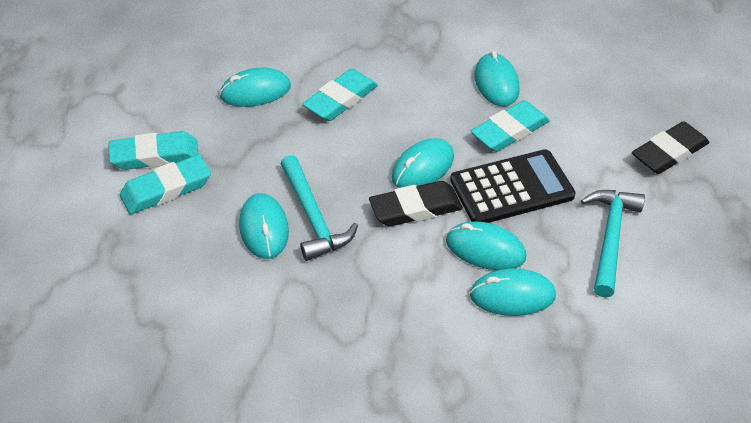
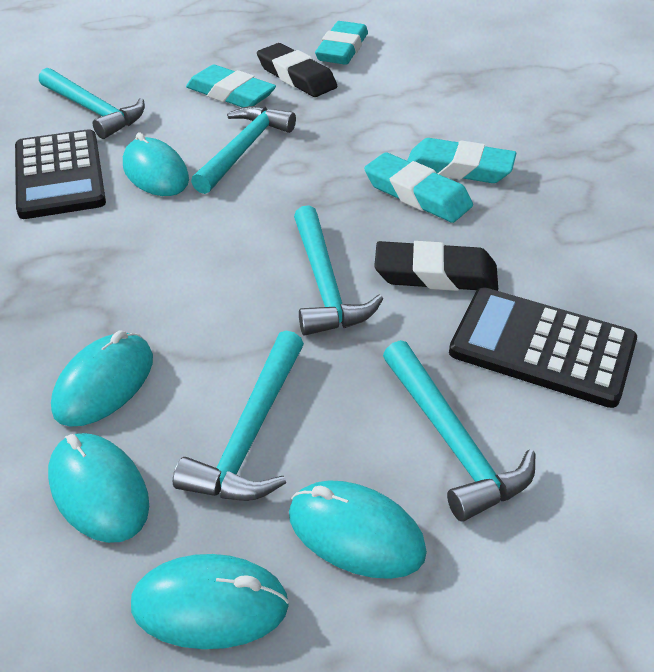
black calculator: [450,149,576,223] = 1 -> [15,129,106,219] [449,287,637,408] = 2
turquoise hammer: [281,155,358,261] [581,190,645,298] = 2 -> [39,68,145,139] [173,331,304,501] [191,106,296,194] [294,205,383,336] [383,340,535,522] = 5
turquoise mouse: [219,67,291,107] [239,193,289,259] [391,138,454,188] [446,222,526,270] [470,269,556,316] [474,51,520,106] = 6 -> [48,433,149,543] [51,330,153,427] [123,132,189,196] [131,554,289,649] [289,480,427,579] = 5

